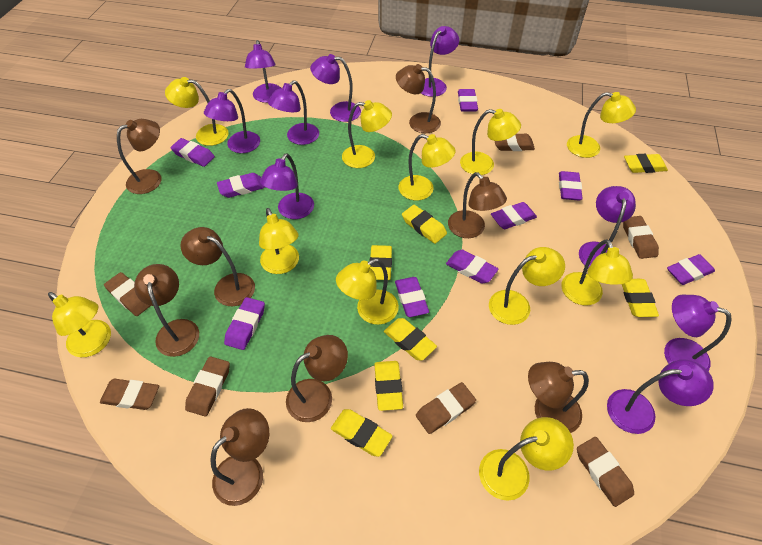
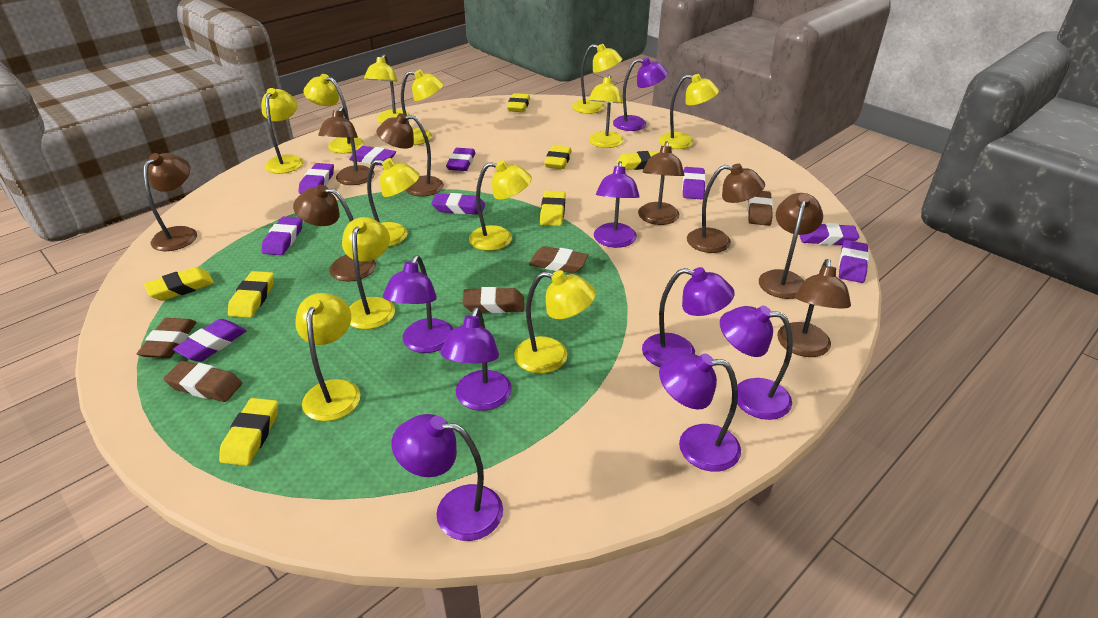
brown eraser: [100,379,159,410] [104,272,150,316] [185,356,230,416] [416,382,476,434] [495,134,535,151] [577,437,634,507] [623,216,659,259] = 7 -> [137,318,197,358] [163,361,242,402] [462,287,524,313] [529,246,588,273] [747,191,773,226] = 5
purple lamp: [204,89,260,153] [245,40,281,103] [260,153,314,219] [268,80,319,145] [310,54,361,122] [421,26,459,97] [579,186,636,268] [607,359,714,434] [664,295,732,371] = 9 -> [383,255,453,353] [392,414,503,541] [441,307,512,411] [594,161,640,248] [613,57,668,131] [642,267,735,367] [659,353,741,472] [720,305,793,420] = 8
yellow lamp: [48,292,111,357] [165,77,229,146] [259,208,299,274] [336,259,399,325] [342,100,392,168] [399,134,456,200] [460,109,521,175] [479,417,574,501] [489,247,565,325] [561,239,633,306] [567,92,636,158] = 11 -> [262,88,303,174] [295,293,360,421] [304,74,364,154] [342,217,395,329] [364,54,410,123] [367,158,420,247] [401,69,444,145] [469,160,532,251] [514,270,596,373] [572,44,622,114] [588,74,624,148] [659,74,719,149] = 12

